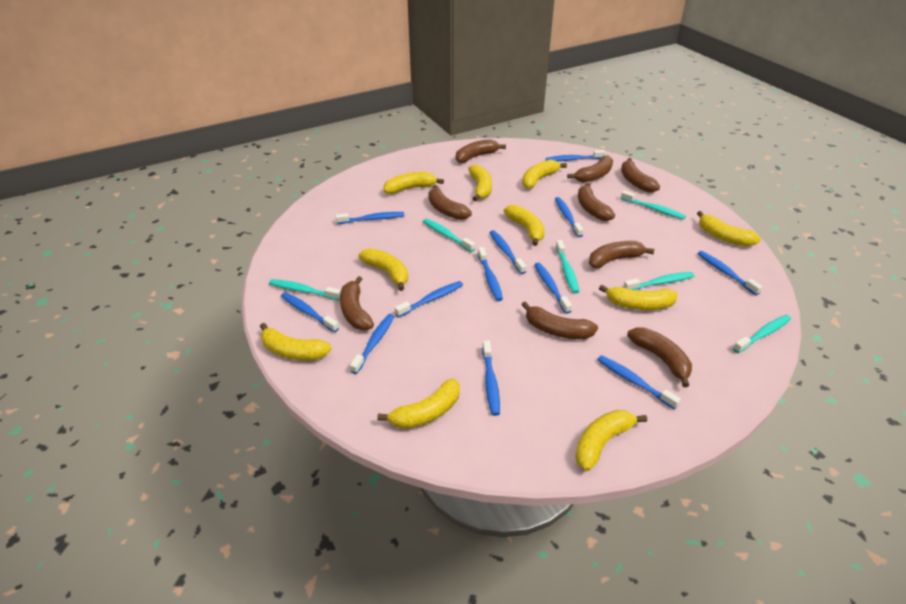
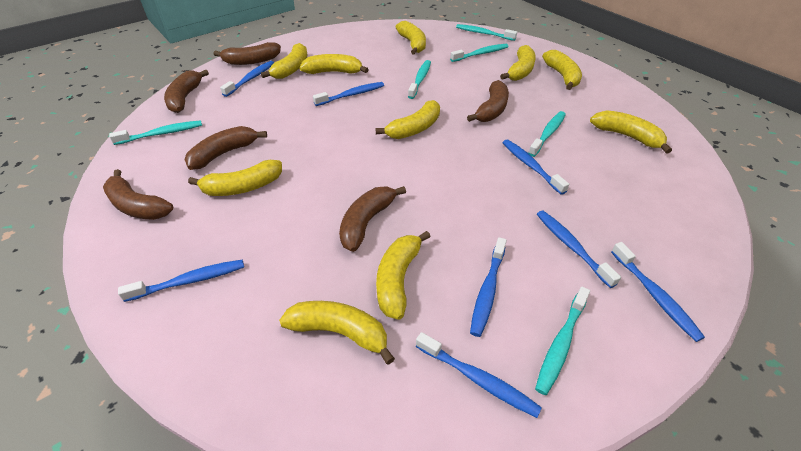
blue toothbrush: [281,292,339,332] [335,212,404,224] [350,314,395,374] [395,281,463,317] [478,247,503,301] [482,341,500,416] [489,230,526,274] [534,262,572,314] [546,150,606,161] [555,197,583,237] [597,355,681,410] [697,251,763,295] = 12 -> [118,260,244,302] [220,61,274,97] [313,82,384,106] [416,332,542,418] [470,237,507,337] [502,140,569,195] [537,210,621,288] [611,242,705,342] = 8
brown banana: [340,276,374,330] [428,185,472,220] [456,139,506,163] [522,301,598,339] [567,155,613,183] [578,182,615,221] [589,241,654,268] [621,158,660,192] [627,327,692,387] = 9 -> [103,169,173,220] [164,70,209,113] [184,126,267,170] [214,42,281,65] [339,186,406,252] [467,80,509,122] = 6

